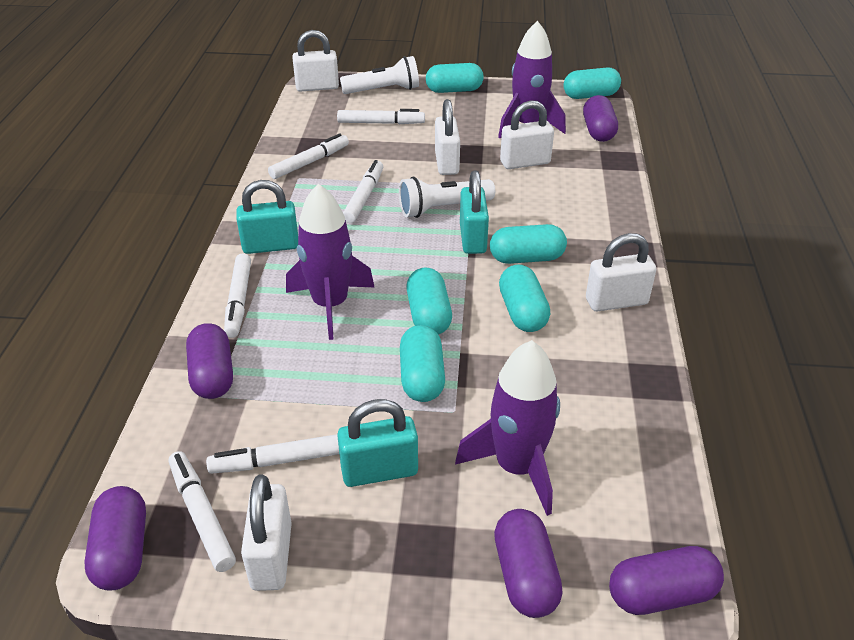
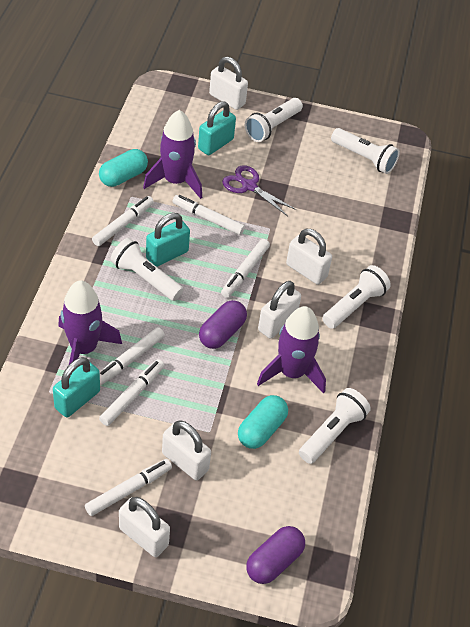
purple capsule: [84,486,146,591] [186,323,233,399] [494,509,563,618] [583,95,618,142] [609,546,724,615] = 5 -> [199,300,247,349] [246,526,305,584] = 2
purple scissors: none = 0 -> [222,165,296,216] = 1
turquoise capsule: [400,325,445,402] [406,268,452,335] [426,63,483,93] [490,224,567,264] [499,265,550,332] [563,67,621,99] = 6 -> [99,149,148,187] [238,395,288,449] = 2
white flashlight: [340,56,419,94] [399,177,495,218] = 2 -> [111,238,183,301] [245,98,303,142] [299,388,371,464] [322,265,391,329] [331,128,400,174] = 5

